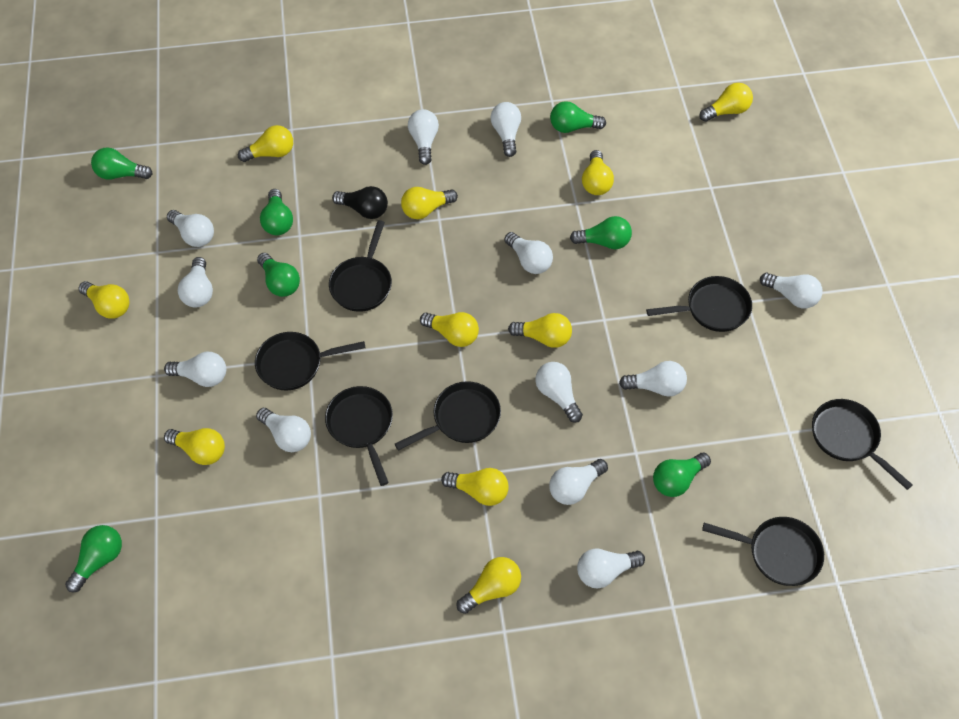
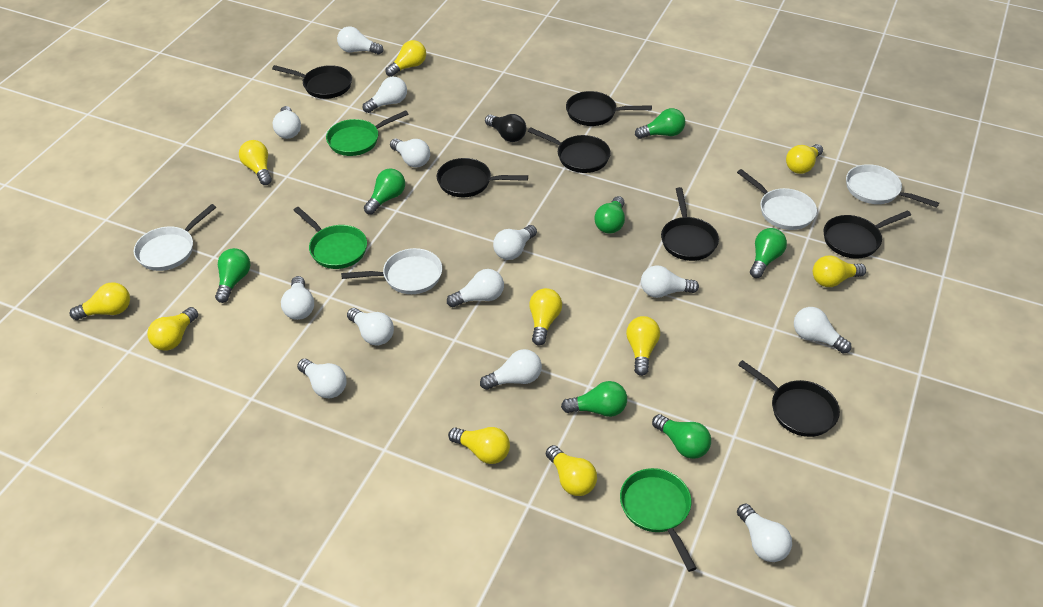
green pan: none = 0 -> [293,207,367,269] [326,110,409,156] [620,468,697,572] = 3
white light bulb: [164,352,226,387] [167,210,214,247] [178,257,213,307] [256,408,311,452] [408,109,439,165] [490,102,521,157] [504,232,553,274] [535,362,583,423] [549,459,608,505] [577,549,645,588] [619,361,687,397] [760,273,823,308] = 12 -> [273,106,301,139] [281,276,314,320] [297,359,347,398] [337,27,384,55] [347,308,394,345] [363,77,407,113] [390,139,430,167] [447,269,504,307] [480,349,542,390] [493,225,537,260] [641,265,699,298] [737,504,792,562] [794,307,851,354] = 13
white pan: none = 0 -> [134,204,216,271] [341,248,442,294] [737,169,817,230] [846,164,939,207] = 4

